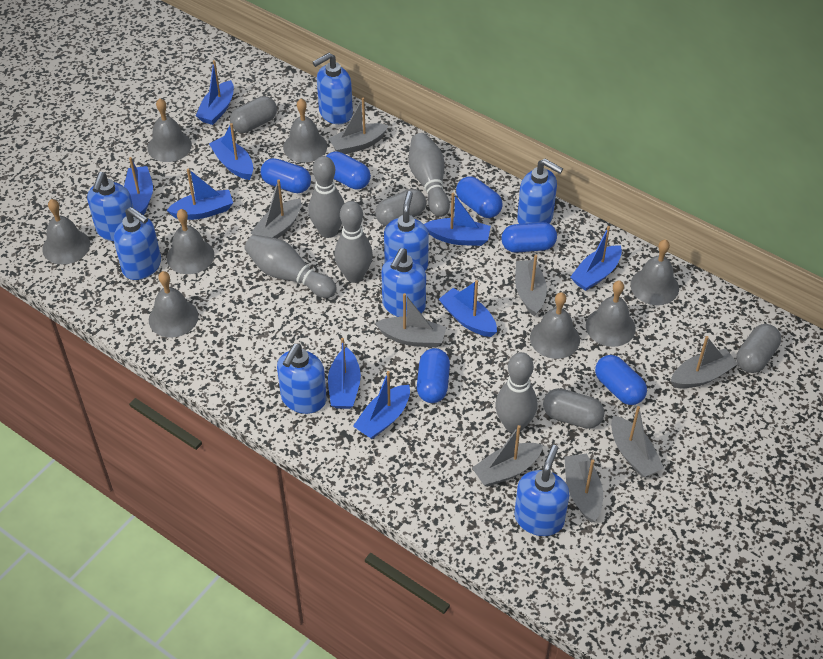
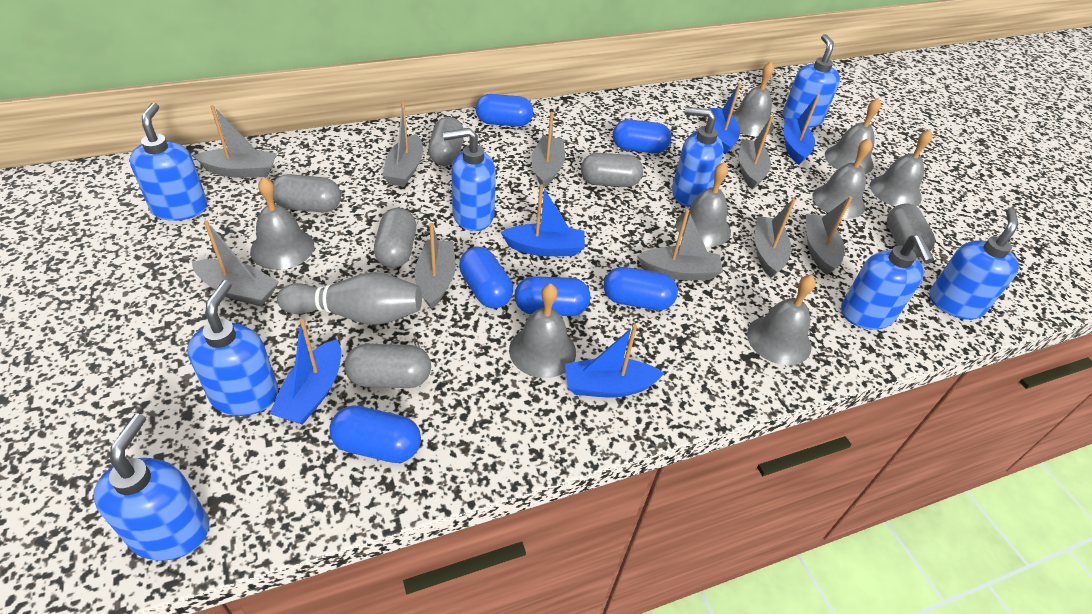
blue boat: [124,157,153,215] [167,168,233,220] [196,60,234,125] [209,123,253,180] [328,338,361,409] [353,371,410,439] [424,193,491,246] [439,280,497,337] [570,226,622,291] = 9 -> [269,319,341,425] [501,184,585,256] [565,324,665,397] [710,83,741,155] [784,94,820,165] = 5
grey boat: [251,179,301,239] [329,97,388,154] [375,293,446,348] [472,425,543,487] [515,255,547,316] [564,453,603,523] [611,406,664,478] [671,336,738,389] = 8 -> [192,220,279,306] [193,105,277,178] [382,102,423,187] [415,223,456,309] [531,112,565,188] [637,209,723,280] [739,116,773,190] [755,199,796,278] [806,196,853,275] = 9
grey bowling pin: [244,235,337,298] [309,156,345,238] [334,201,373,283] [409,133,450,217] [495,352,537,433] = 5 -> [277,272,422,325] = 1
grey capsule: [230,96,277,133] [375,189,426,226] [543,388,604,429] [737,324,781,373] = 4 -> [273,174,341,213] [344,344,431,388] [374,208,416,268] [428,117,464,166] [581,153,643,187] [887,203,935,258] = 6

